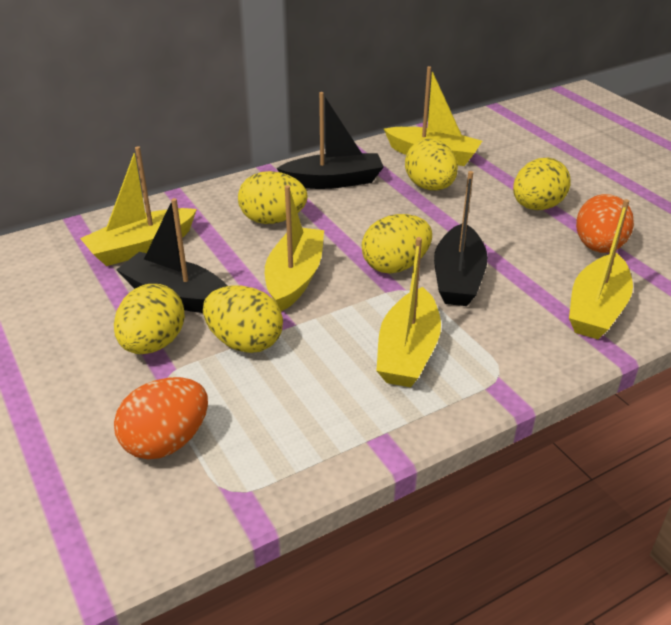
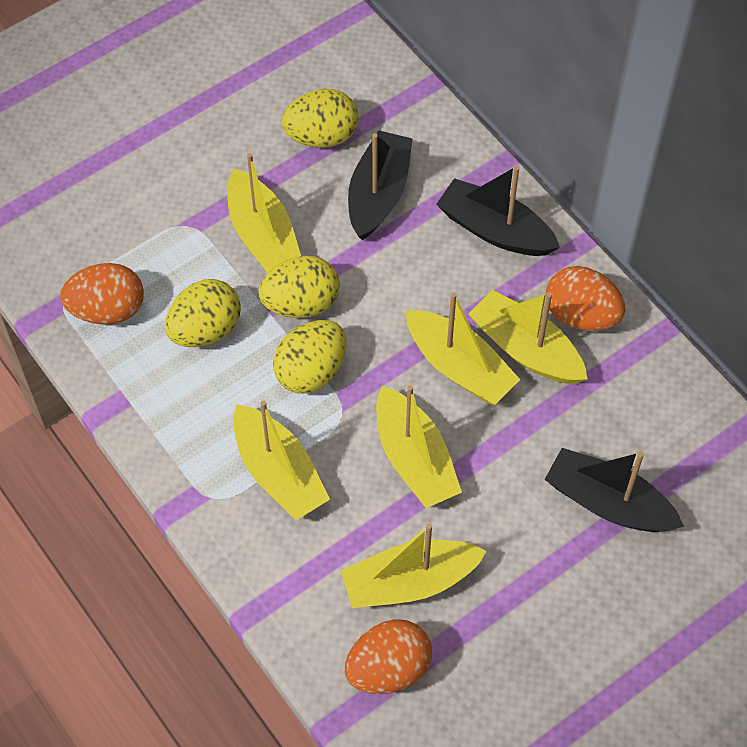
orange egg: [114,377,208,459] [576,194,634,253] = 2 -> [60,263,144,325] [345,619,432,694] [546,266,626,331] = 3
yellow boat: [80,146,197,266] [265,185,324,312] [376,237,441,387] [384,66,482,166] [569,199,633,339] = 5 -> [227,153,301,273] [233,400,330,520] [341,523,487,608] [376,385,462,508] [406,292,521,405] [468,290,588,384] = 6
yellow egg: [114,284,185,354] [203,285,283,353] [238,171,308,224] [362,214,432,274] [405,139,458,191] [513,158,570,210] = 6 -> [165,279,241,347] [259,256,340,318] [273,320,346,393] [282,89,359,148] = 4

